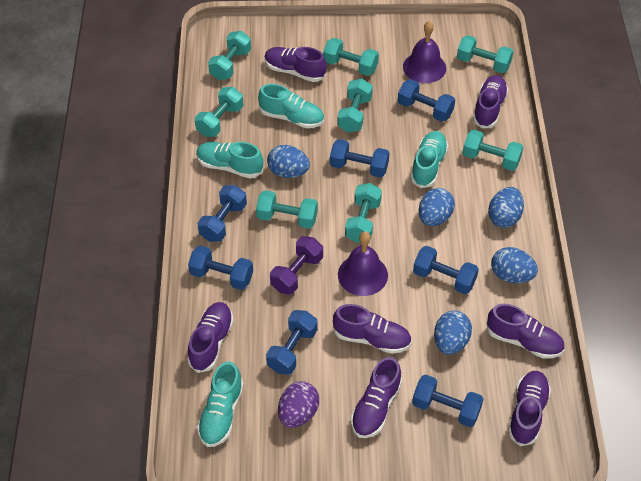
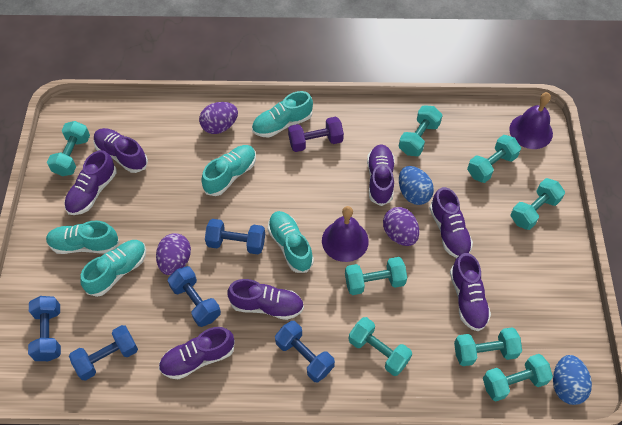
blue dumbbell: [188,245,253,290] [198,185,247,242] [266,310,318,375] [330,139,390,178] [398,79,455,122] [412,375,483,427] [413,246,479,294] = 7 -> [28,296,61,361] [69,325,138,381] [168,266,221,327] [205,219,265,254] [275,321,335,382] = 5
blue egg: [267,145,310,178] [419,188,455,226] [434,311,472,355] [488,187,524,228] [491,247,538,283] = 5 -> [399,166,434,205] [553,355,592,405] = 2
purple egg: [278,382,319,428] = 1 -> [156,233,191,275] [199,102,238,134] [383,207,419,246] = 3
turquoise shoe: [196,142,263,178] [197,362,244,447] [258,84,324,128] [411,131,448,188] = 4 -> [46,221,120,254] [80,240,146,297] [201,145,256,196] [252,91,313,137] [268,211,314,273] = 5

